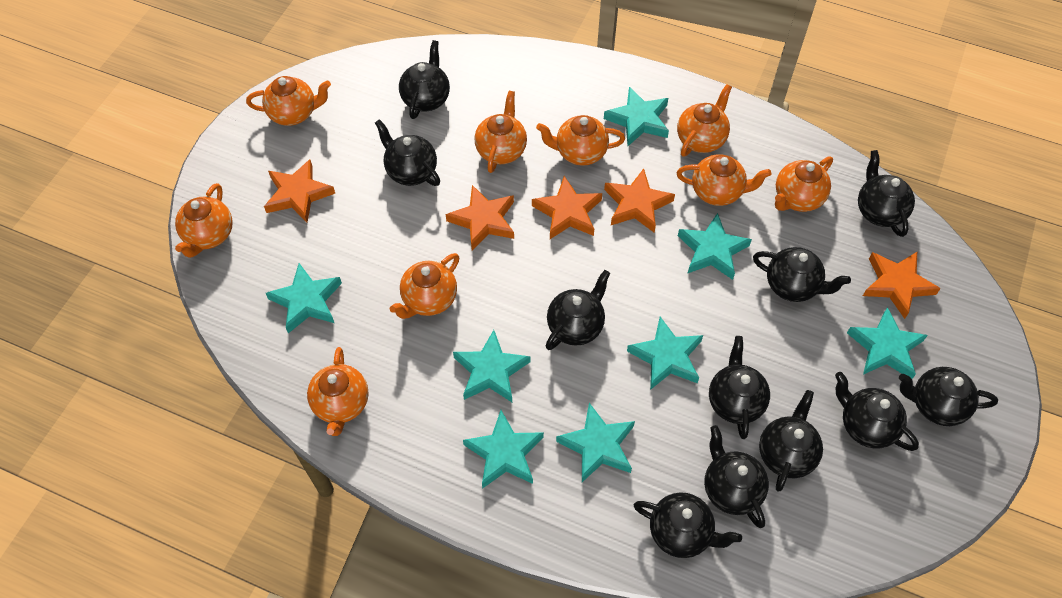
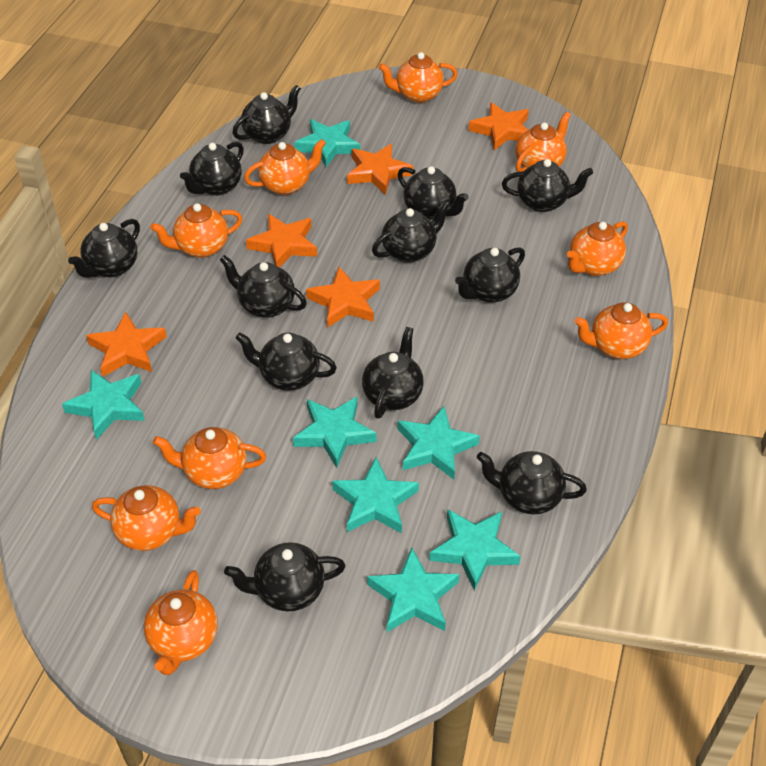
black teapot: [375,119,440,186] [399,40,450,119] [546,270,610,350] [634,493,742,558] [704,425,769,528] [709,336,770,439] [753,247,851,302] [759,390,823,492] [835,372,919,451] [858,150,915,237] [899,367,998,426] = 11 -> [68,219,140,278] [180,142,244,196] [220,255,307,318] [224,542,345,612] [233,85,301,144] [236,333,337,391] [362,327,423,419] [372,200,450,263] [398,166,469,220] [455,247,525,303] [477,451,587,515] [502,159,593,212] = 12
turquoise star: [266,263,342,333] [453,330,530,402] [463,410,544,489] [556,403,635,482] [604,87,669,146] [627,317,703,390] [678,213,752,280] [847,307,928,379] = 8 -> [62,370,145,440] [293,397,377,468] [294,119,360,167] [332,457,419,533] [367,548,460,632] [398,406,480,480] [429,509,521,591] = 7

